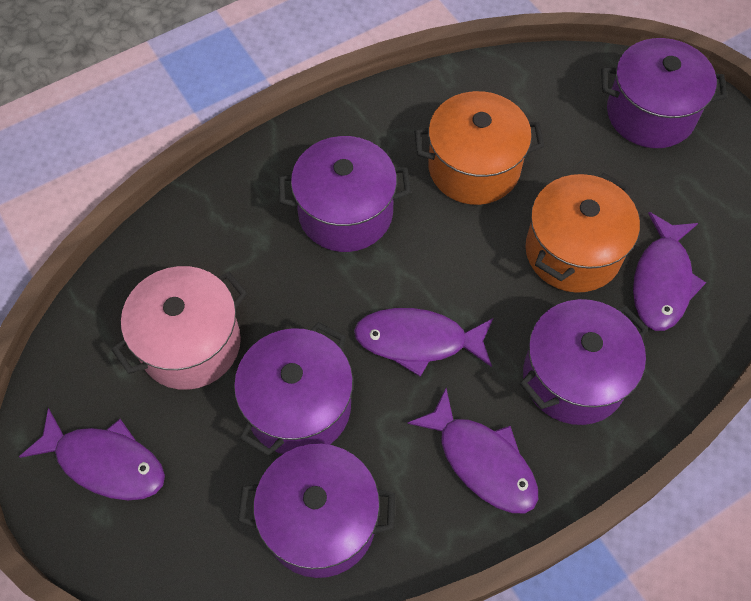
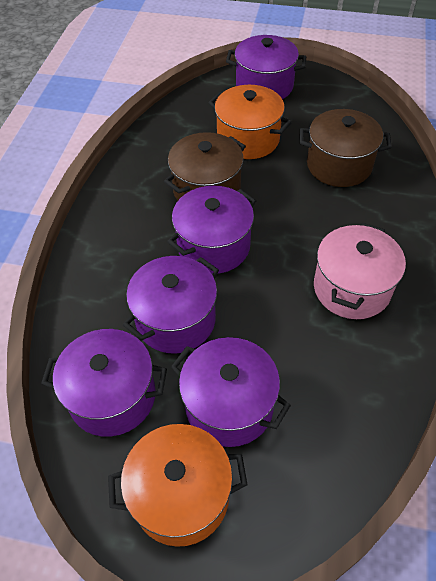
brown pot: none = 0 -> [164,132,246,201] [299,109,392,187] = 2
purple fish: [19,408,165,500] [354,308,493,377] [407,388,538,513] [633,212,706,331] = 4 -> none = 0

